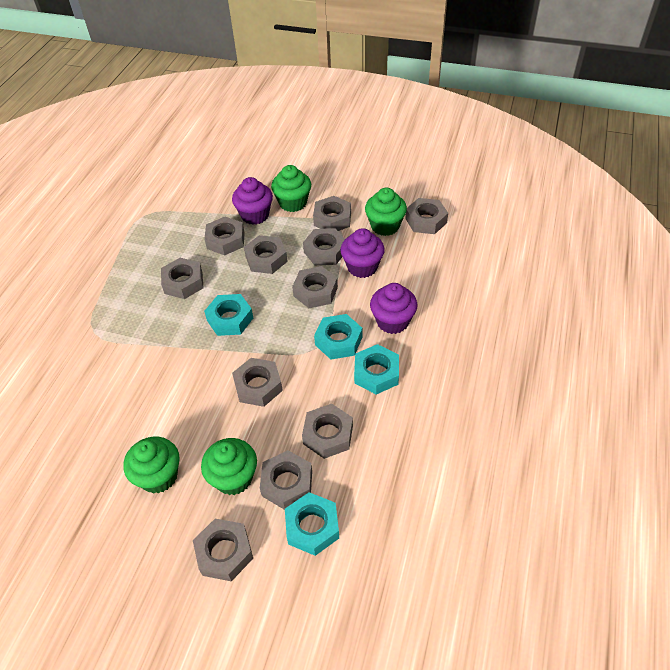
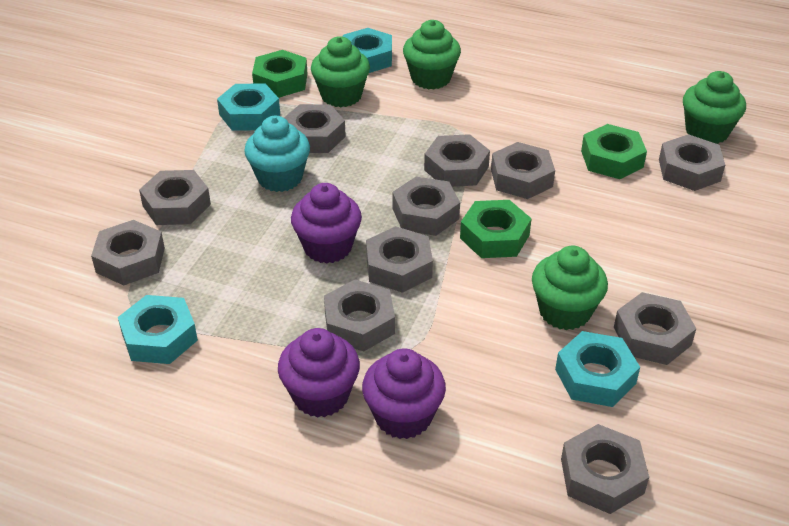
green nut: none = 0 -> [252,50,308,98] [460,200,532,258] [581,124,647,179] = 3
turquoise cupcake: none = 0 -> [244,116,310,192] = 1

